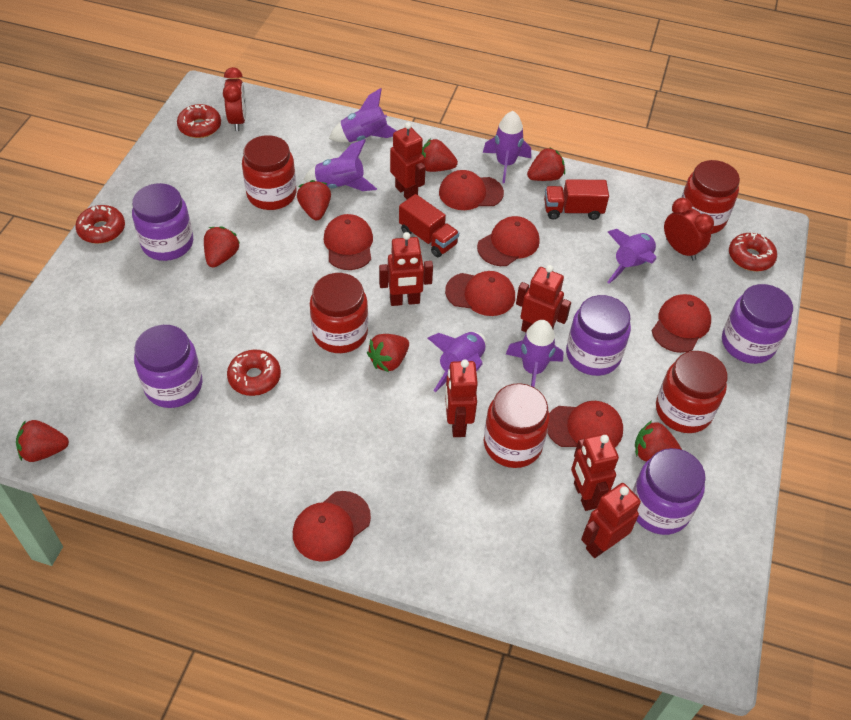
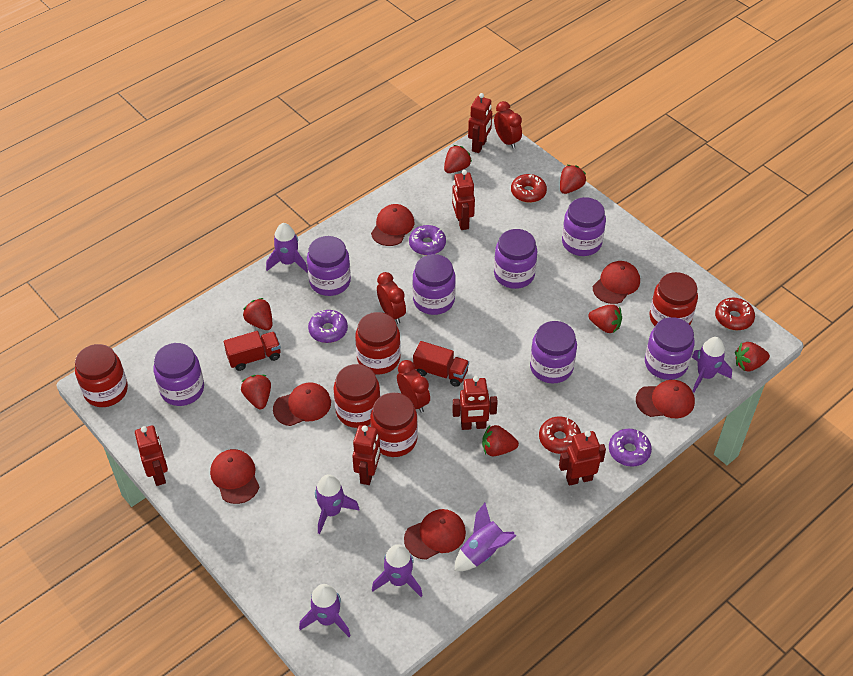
purple donut: none = 0 -> [308,310,348,343] [409,225,446,255] [609,429,652,467] = 3
purple jar: [132,183,193,261] [134,325,202,408] [566,295,631,376] [632,448,706,535] [722,284,793,364] = 5 -> [153,343,204,406] [307,236,351,296] [412,254,456,315] [494,229,537,289] [530,321,577,383] [562,197,606,256] [645,317,695,380] = 7
red cap: [293,491,371,562] [323,214,373,270] [439,170,504,210] [445,271,515,316] [477,216,540,266] [547,401,623,447] [652,294,711,353] = 7 -> [210,449,259,504] [273,383,331,426] [371,204,414,246] [404,509,466,560] [593,261,640,304] [636,380,695,418] = 6
red clock: [223,67,246,131] [664,198,714,261] = 2 -> [377,272,406,324] [397,360,430,413] [494,101,522,149] = 3
red donut: [75,205,125,244] [177,104,221,138] [227,350,281,396] [729,233,777,271] = 4 -> [511,174,547,203] [539,416,581,454] [715,298,755,330] = 3

